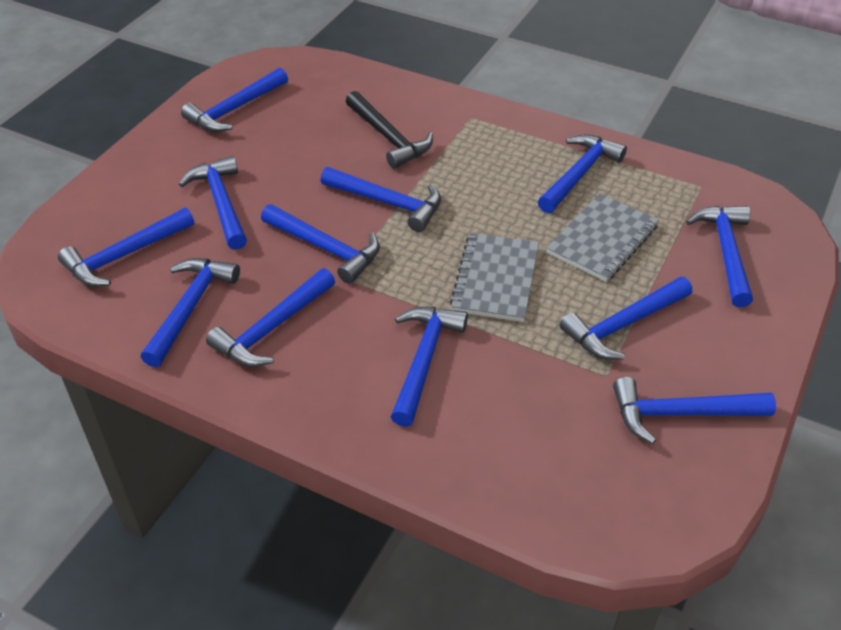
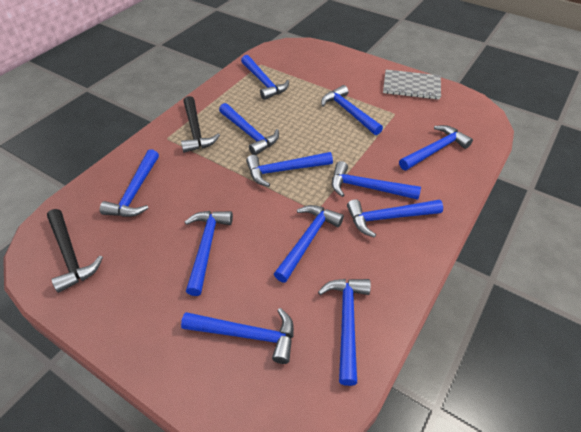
black hammer: [346,91,433,169] = 1 -> [47,209,103,293] [181,96,220,153] = 2
grey notebook: [450,233,539,322] [546,193,659,282] = 2 -> [383,69,441,100] = 1

